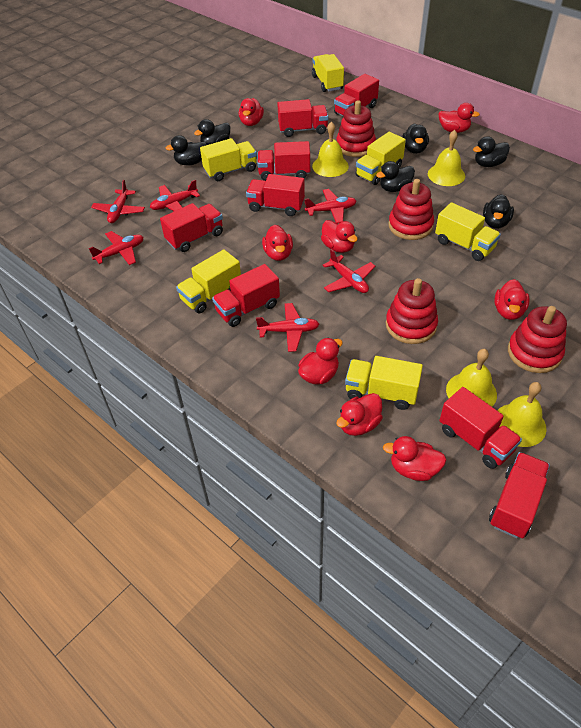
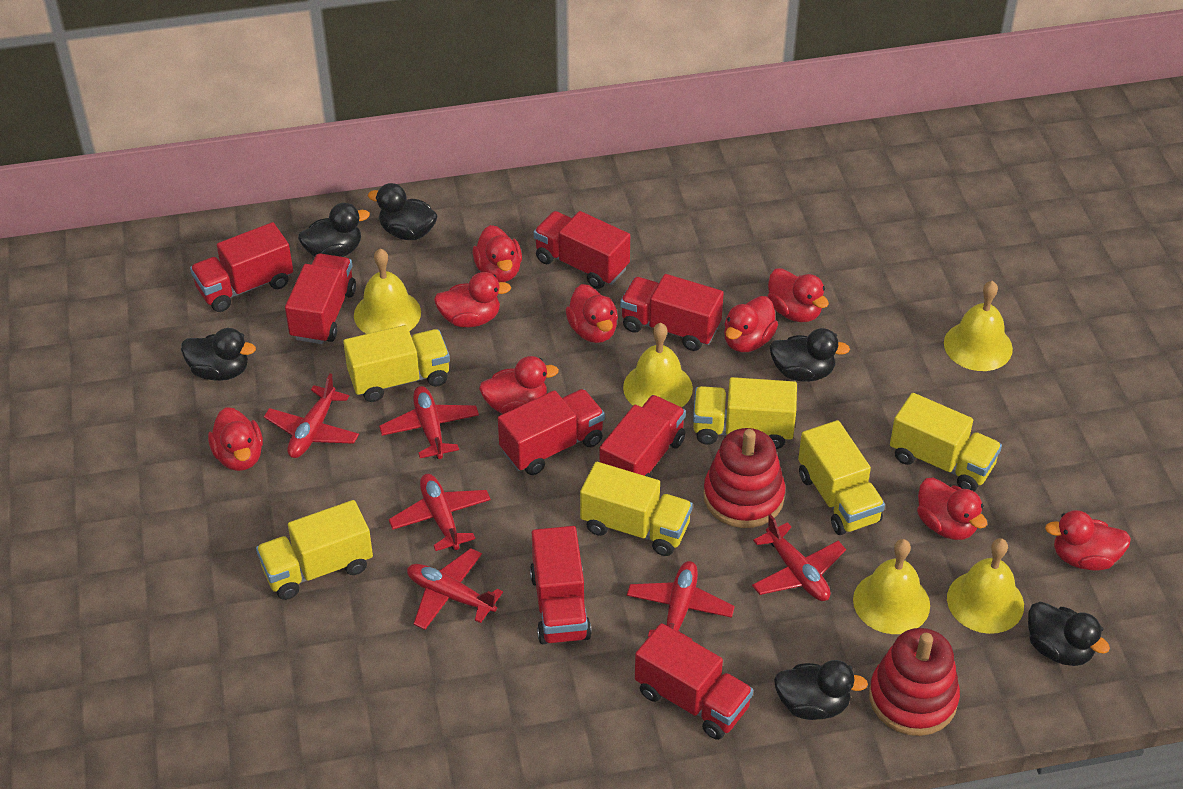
red duck: [239,98,264,126] [262,225,293,261] [298,338,343,385] [321,220,358,253] [336,393,383,436] [383,436,446,481] [439,103,480,133] [494,279,530,320] = 8 -> [208,407,263,471] [434,272,511,327] [473,225,522,282] [479,356,559,414] [566,284,618,343] [724,296,778,352] [767,268,829,322] [917,477,987,540] [1045,510,1131,571] = 9
red stacking toy: [336,100,376,157] [386,278,438,344] [388,179,434,240] [508,306,567,373] = 4 -> [703,428,785,528] [869,628,960,736] = 2
yellow bell: [312,122,349,177] [428,130,465,186] [446,349,497,407] [497,382,547,447] = 4 -> [354,248,421,334] [623,323,693,407] [853,539,930,634] [944,281,1013,371] [947,538,1024,634] = 5

